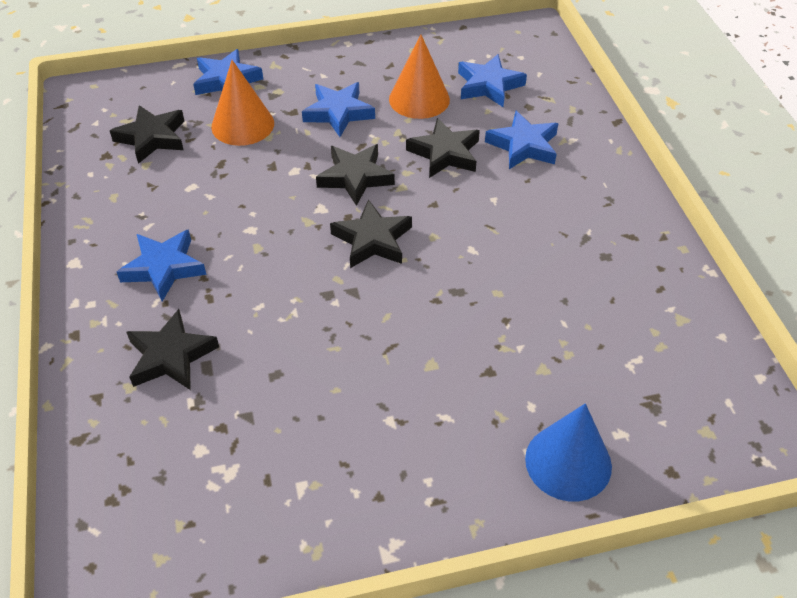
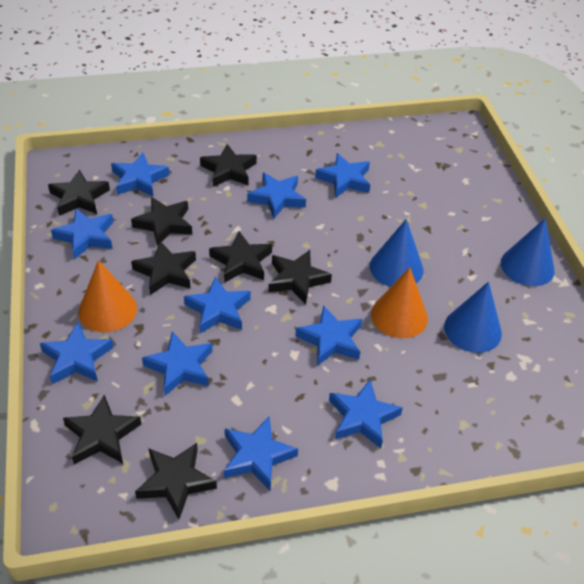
black star: [110,105,184,164] [127,309,219,390] [316,144,395,206] [330,199,412,268] [406,118,480,178] = 5 -> [48,169,110,216] [63,394,141,464] [131,197,192,246] [131,241,196,295] [135,443,217,519] [200,144,257,187] [209,231,272,283] [268,250,332,304] = 8
blue cone: [525,403,612,501] = 1 -> [370,219,424,287] [444,282,502,353] [501,218,554,286] = 3
blue star: [117,229,206,301] [193,49,263,95] [302,82,375,137] [458,54,527,107] [485,111,558,169] = 5 -> [40,322,114,384] [51,208,114,260] [111,153,169,196] [142,331,213,396] [184,276,251,333] [224,416,298,490] [247,173,306,219] [295,305,362,366] [315,153,370,198] [329,380,403,449] = 10

